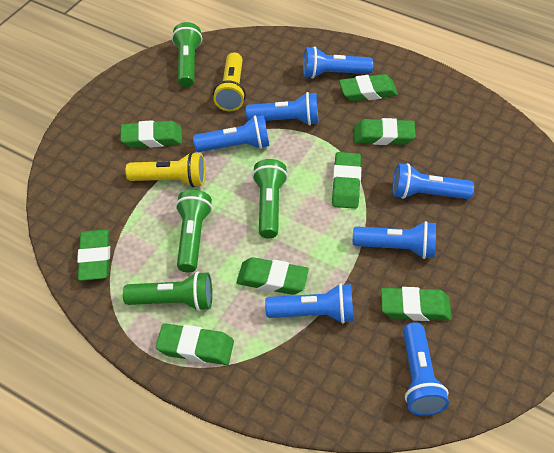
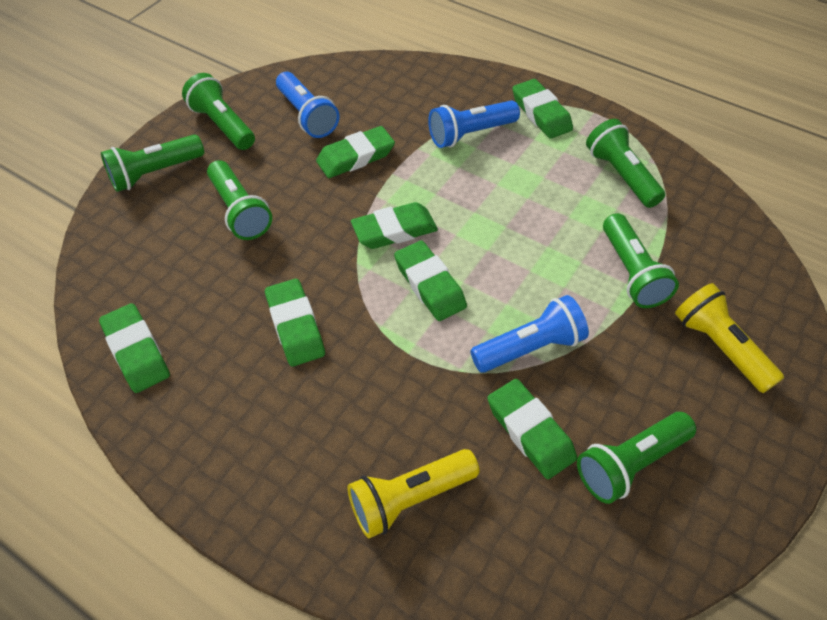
blue flashlight: [193,115,269,152] [246,92,318,125] [265,283,353,324] [303,46,373,79] [353,221,436,259] [392,163,474,199] [403,322,449,416] = 7 -> [276,72,340,138] [428,101,520,148] [470,295,589,373] = 3
green eraser: [77,229,110,281] [120,120,182,148] [156,323,234,365] [237,257,309,295] [332,152,361,209] [339,74,398,101] [354,118,416,145] [381,287,452,321] = 8 -> [99,303,170,393] [265,279,325,367] [316,126,395,178] [351,202,438,249] [394,241,467,321] [487,379,577,479] [512,79,573,139] = 7
green flashlight: [123,271,212,311] [172,22,202,87] [176,190,212,272] [252,159,288,239] = 4 -> [101,135,204,192] [182,73,255,150] [207,160,272,240] [577,412,696,504] [586,119,665,208] [603,213,679,308] = 6

